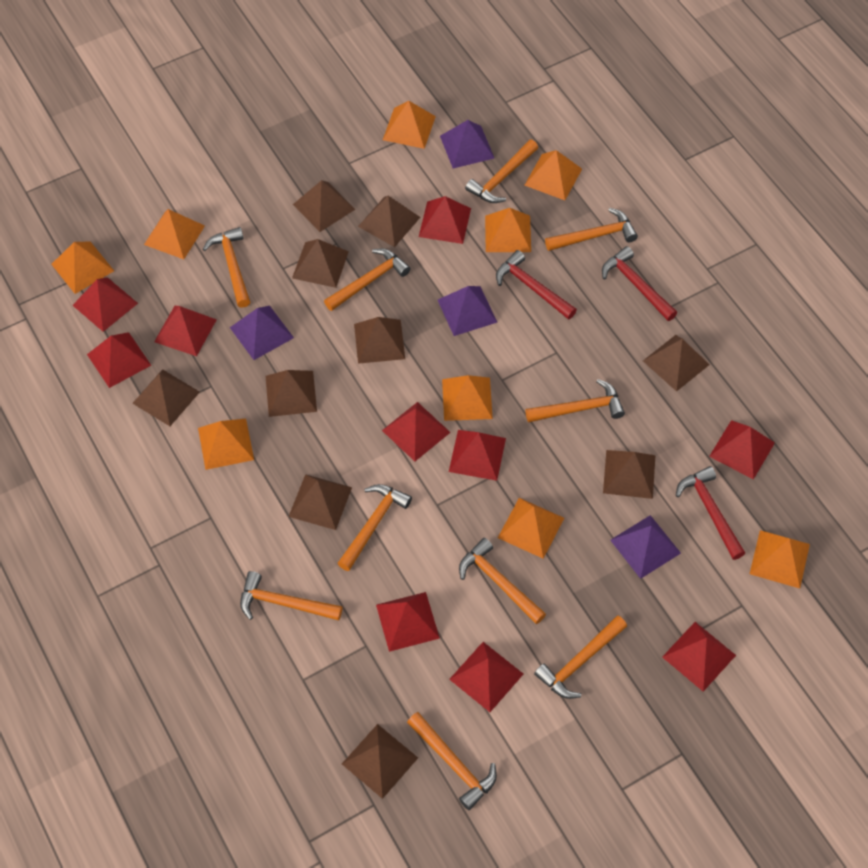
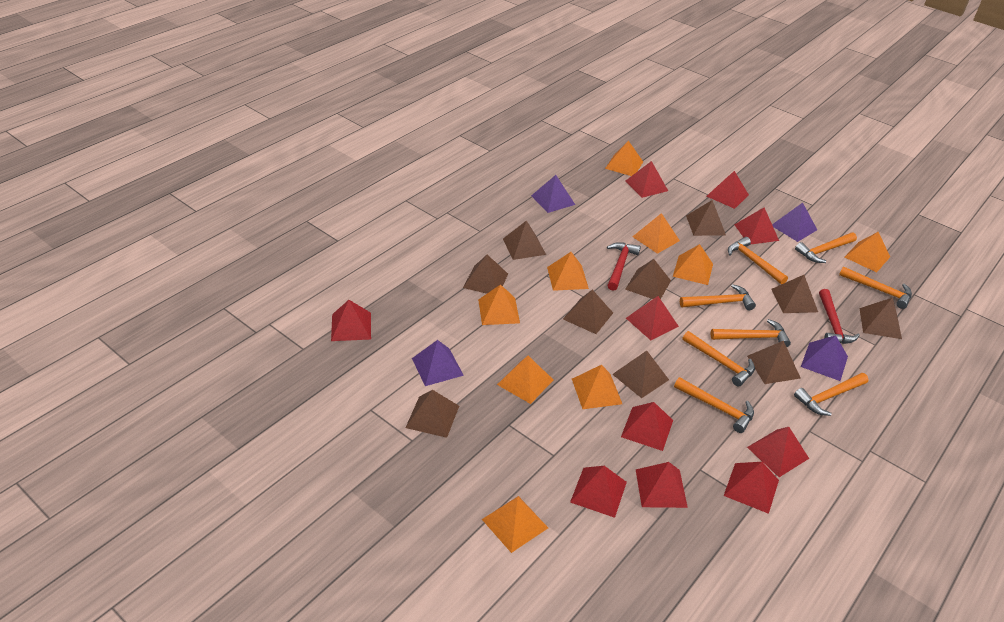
orange hammer: [203,227,250,308] [240,571,342,620] [324,248,411,311] [337,484,412,571] [407,712,497,810] [459,538,546,624] [465,140,538,203] [526,379,625,423] [534,616,627,699] [545,208,638,251] = 10 -> [674,377,754,433] [680,284,756,310] [682,331,755,387] [710,319,791,347] [728,237,788,284] [794,373,869,416] [795,232,857,263] [839,266,912,309] = 8
red hammer: [496,250,577,320] [602,246,677,321] [676,466,745,560] = 3 -> [607,242,641,291] [819,289,860,344] = 2

